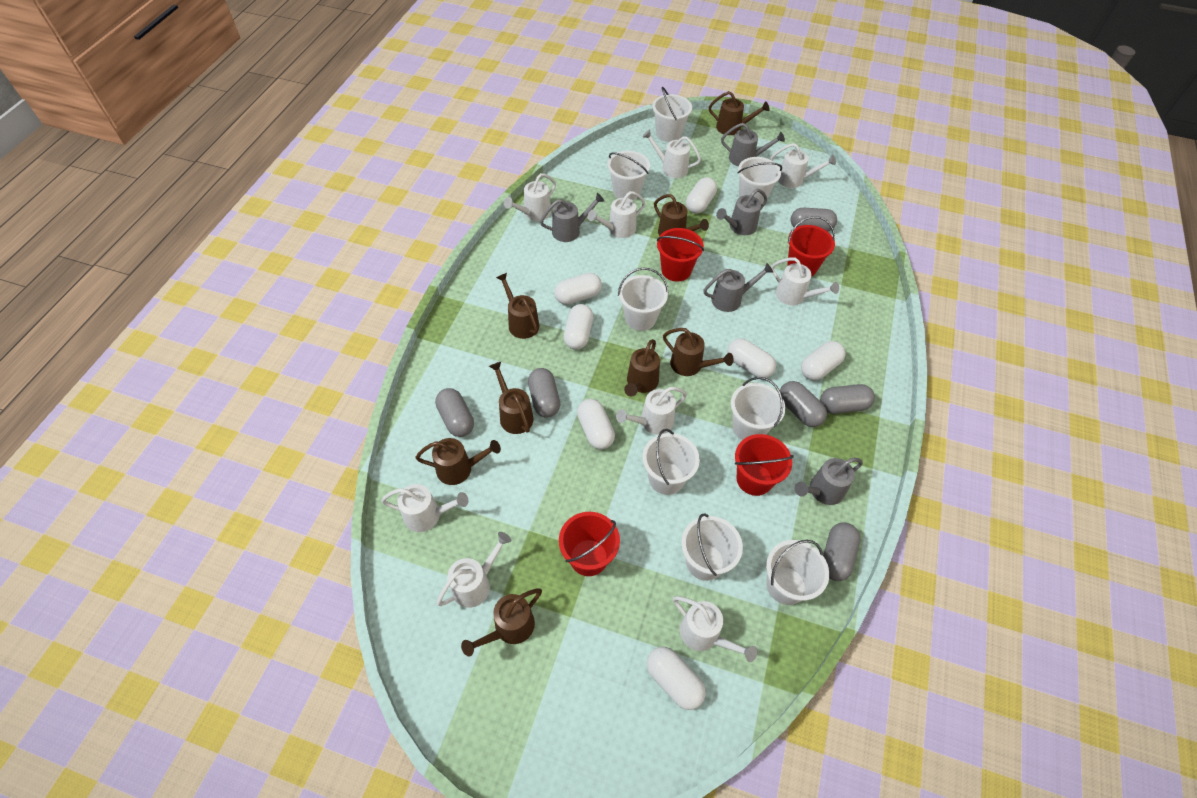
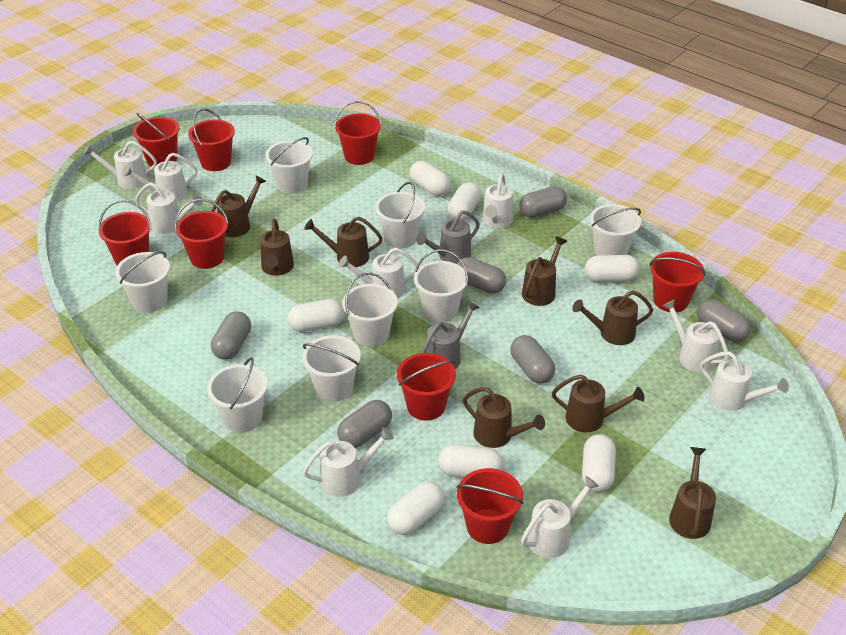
grey watering can: [540,193,604,242] [703,263,773,312] [716,189,767,235] [721,123,785,166] [794,457,863,505] = 5 -> [416,210,480,264] [421,301,480,369] = 2
red bucket: [559,512,620,576] [657,228,704,282] [735,434,794,496] [787,216,835,277] = 4 -> [99,200,151,265] [133,113,179,166] [175,199,229,269] [188,108,235,171] [334,101,382,165] [397,353,456,420] [457,468,524,544] [649,252,705,312] = 8

